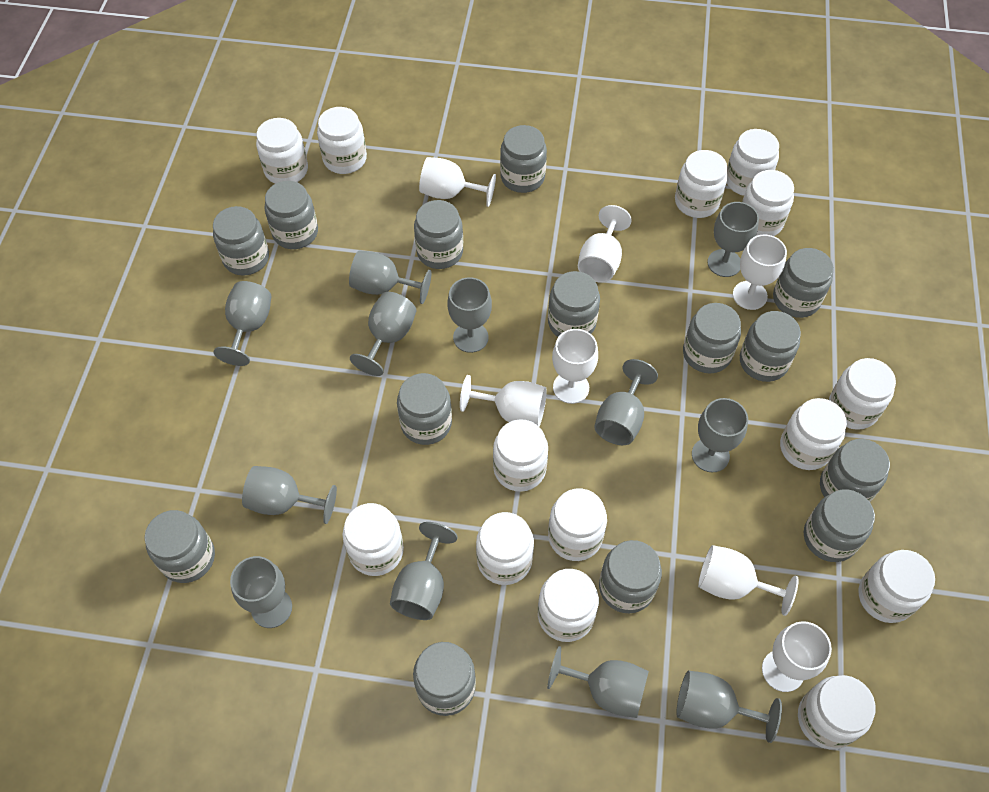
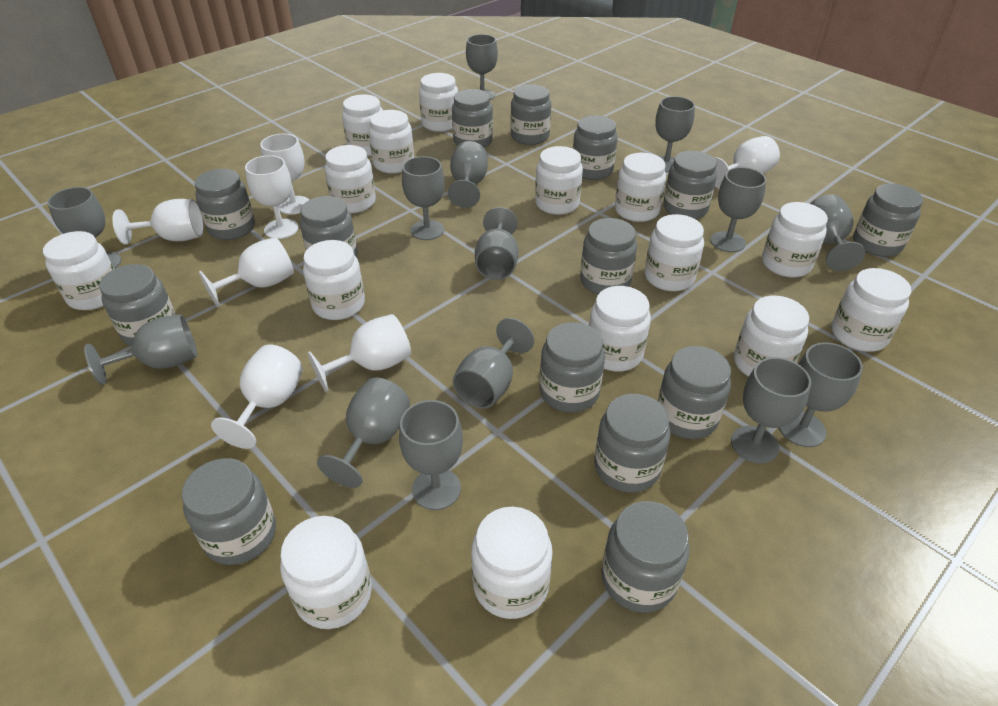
grey goblet: [213,281,271,366] [230,556,292,628] [242,466,337,524] [349,250,431,304] [350,292,417,376] [390,522,458,620] [447,277,492,353] [547,646,649,718] [594,359,658,445] [676,671,782,743] [692,398,748,472] [708,202,759,277] = 12 -> [48,187,121,269] [84,314,197,385] [317,377,410,488] [399,400,463,510] [402,156,445,240] [448,141,488,208] [453,318,534,409] [466,34,498,100] [475,207,519,280] [655,96,695,172] [710,167,766,252] [731,357,811,463] [779,342,863,447] [810,194,865,271] = 14
white jar: [256,118,308,184] [317,107,367,174] [342,503,404,576] [476,512,534,585] [493,419,548,492] [538,569,599,642] [548,489,607,561] [675,150,728,218] [727,129,779,196] [742,170,794,236] [780,398,847,470] [798,675,876,750] [829,358,896,430] [858,550,935,623] = 14 -> [43,231,114,310] [280,516,372,629] [303,240,365,320] [325,145,376,213] [342,94,383,156] [369,110,414,174] [419,73,458,132] [471,507,553,619] [535,146,583,215] [589,286,651,371] [615,153,666,222] [644,214,704,291] [734,296,809,377] [762,202,828,277] [831,268,911,352] = 15

